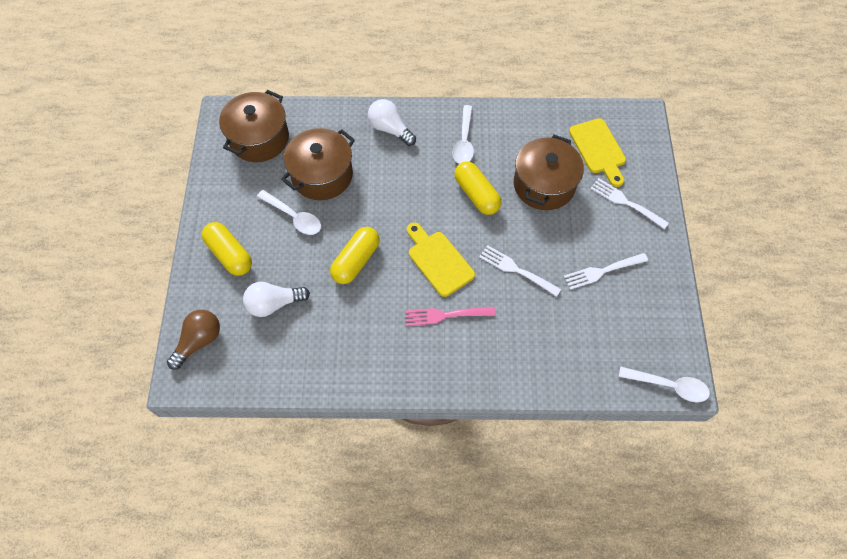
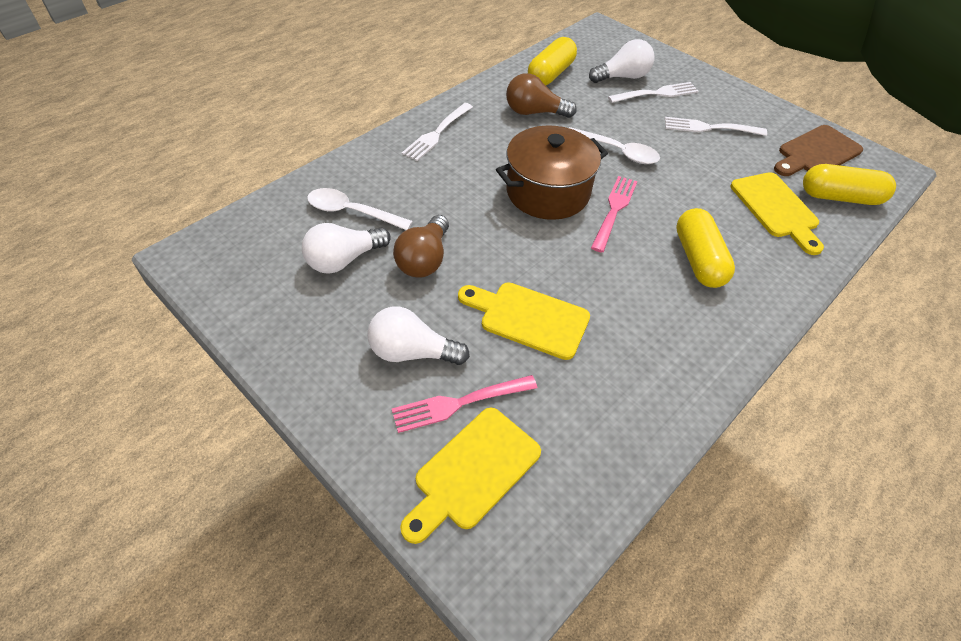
brown cutting board: none = 0 -> [774,125,863,176] = 1
brown light bulb: [167,310,220,370] = 1 -> [393,215,449,278] [506,73,577,118] = 2
brown pot: [219,90,289,162] [281,128,355,200] [514,135,584,210] = 3 -> [496,125,608,220] = 1
pink fork: [405,307,495,326] = 1 -> [392,375,537,433] [591,176,638,252] = 2
white light bulb: [243,282,310,317] [368,99,416,146] = 2 -> [302,223,391,274] [367,306,470,365] [589,39,655,83] = 3
white spoon: [257,190,321,235] [452,105,474,164] [619,366,710,402] = 3 -> [307,188,413,230] [569,127,660,164] = 2
yellow cutting board: [407,222,475,297] [569,118,626,187] = 2 -> [400,408,541,544] [458,282,590,360] [731,172,824,255] = 3

